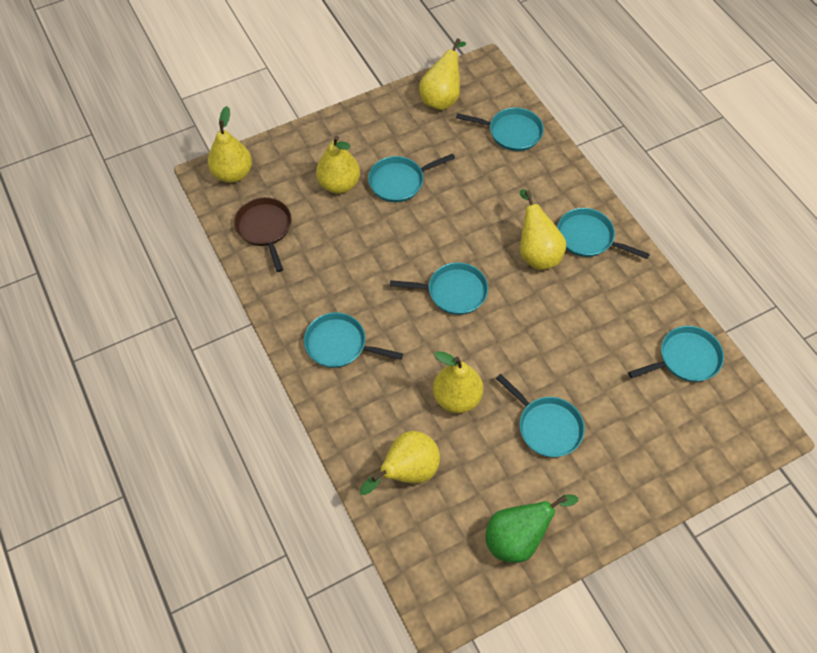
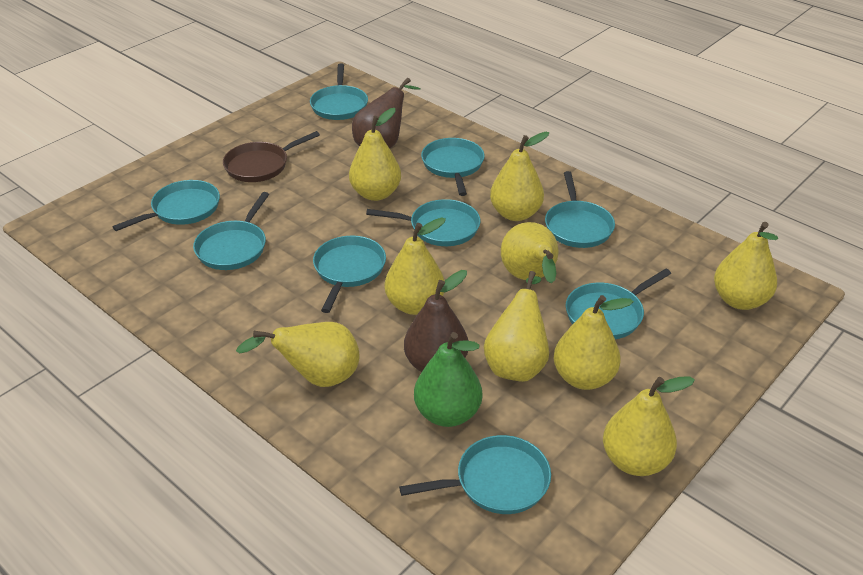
brown pear: none = 0 -> [352,78,421,148] [404,270,468,372] = 2
turquoise pan: [304,312,403,368] [368,154,455,202] [390,262,488,315] [456,108,544,151] [496,374,585,457] [557,208,650,259] [628,326,724,382] = 7 -> [112,180,220,231] [193,192,269,270] [310,63,368,120] [313,236,386,313] [366,199,480,246] [399,435,551,514] [421,138,485,196] [545,171,615,248] [566,269,671,339] = 9
yellow pear: [208,106,252,183] [316,136,360,194] [360,431,440,495] [419,38,466,110] [433,351,483,413] [520,189,567,270] = 6 -> [236,322,360,387] [349,108,401,201] [385,217,446,315] [484,271,549,382] [490,132,549,221] [501,222,558,283] [554,295,634,390] [603,377,695,476] [714,222,778,310] = 9

